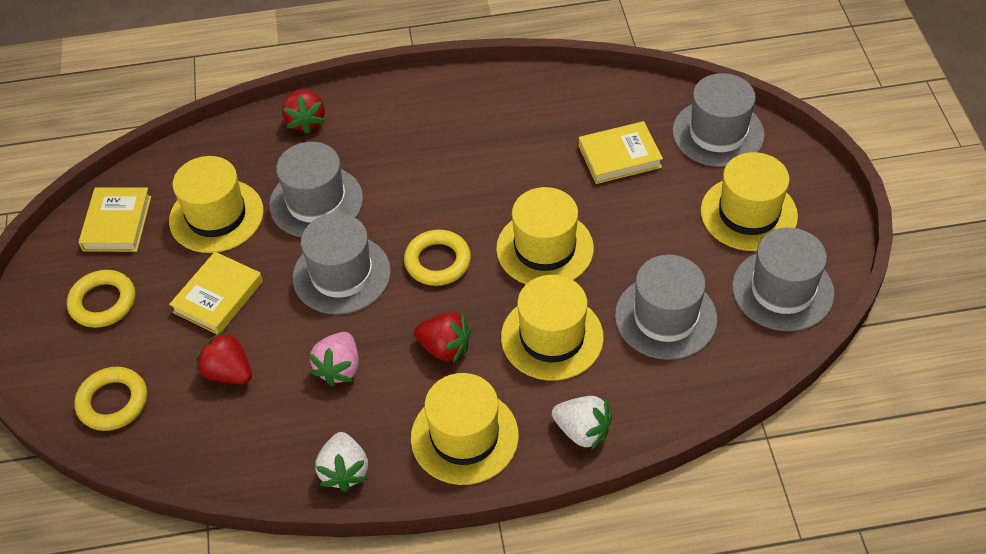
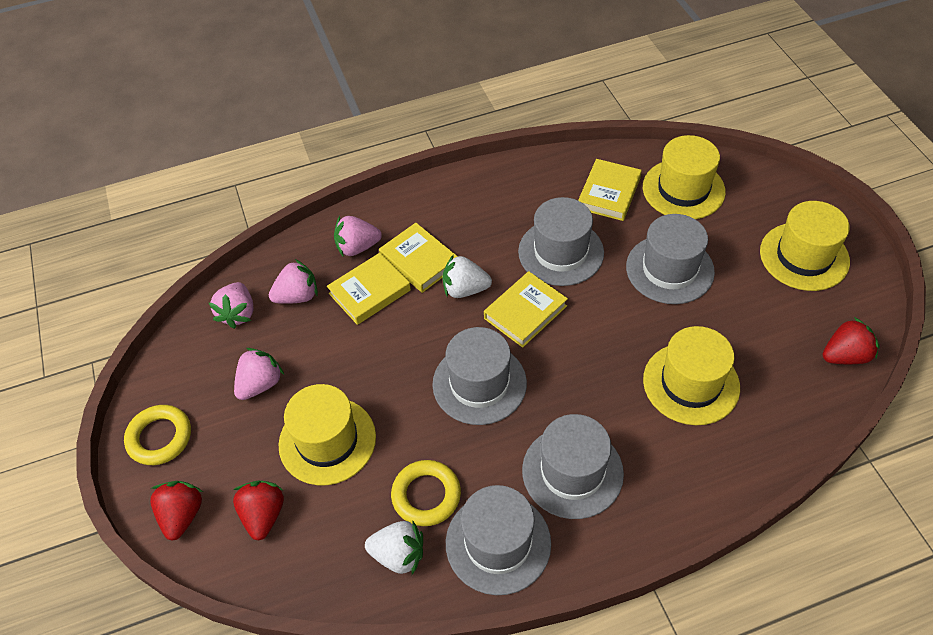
pink strawberry: [308,332,359,386] = 1 -> [209,282,253,329] [234,348,284,400] [269,259,318,304] [334,216,382,256] = 4
yellow book: [78,187,151,252] [169,252,263,334] [579,121,663,184] = 3 -> [327,253,411,325] [379,223,458,293] [484,271,568,348] [578,159,642,221] = 4
yellow hat: [169,156,264,253] [411,373,519,485] [496,187,594,284] [501,275,604,381] [701,152,798,251] = 5 -> [278,384,376,485] [643,135,726,219] [643,326,740,425] [760,201,850,291] = 4
yellow ring: [67,270,135,328] [74,367,147,431] [404,230,471,286] = 3 -> [124,405,191,465] [391,460,461,526] = 2

